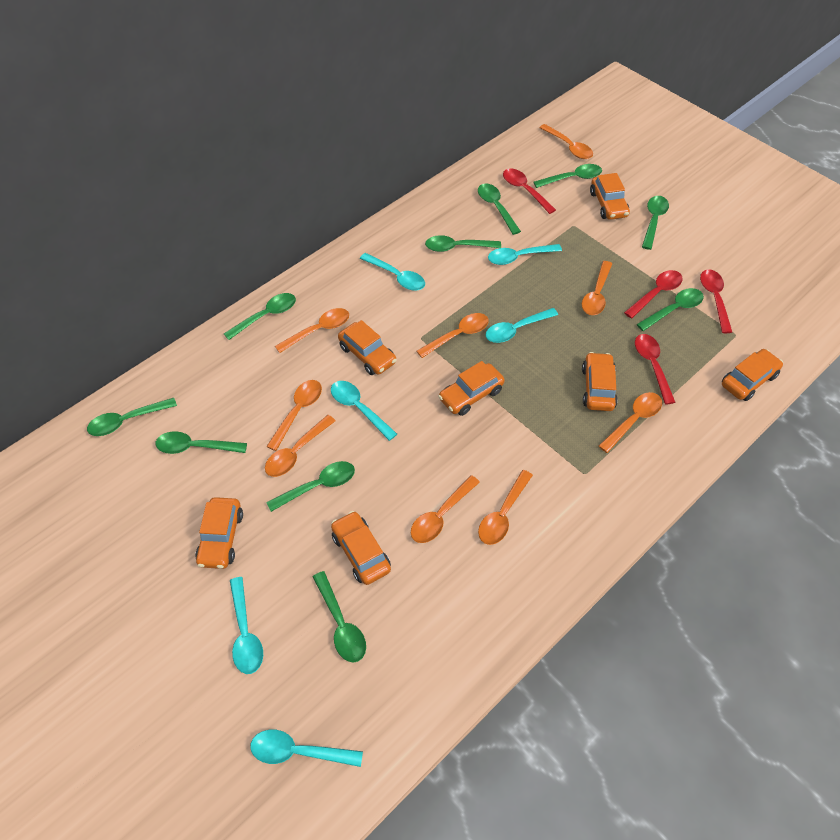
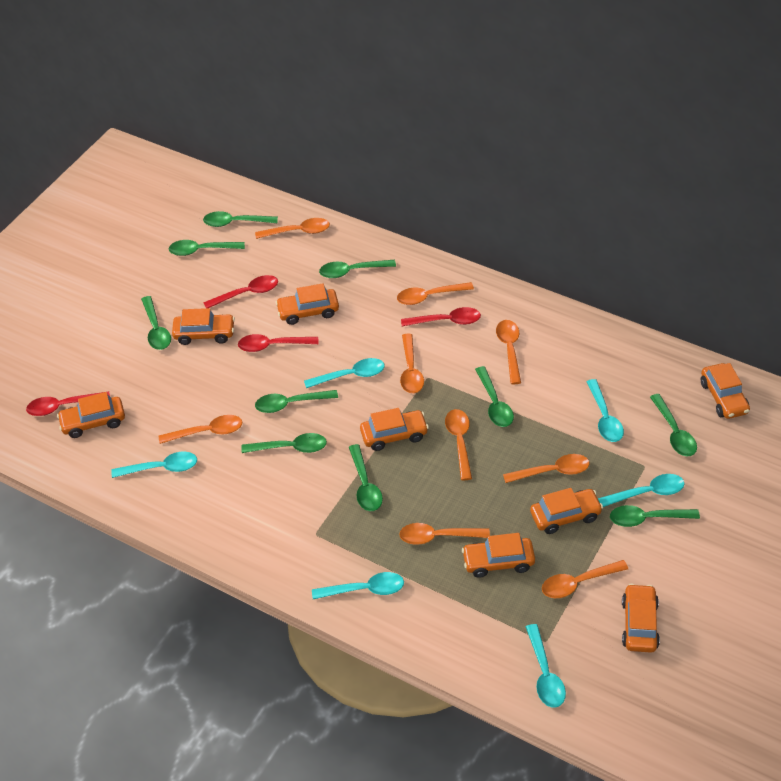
orange car: [195,497,243,569] [331,511,391,585] [338,320,397,375] [438,361,505,416] [582,352,618,411] [590,173,630,220] [722,349,783,401] = 7 -> [57,392,125,438] [172,308,235,345] [276,283,339,325] [360,408,429,451] [462,533,535,578] [530,488,603,534] [622,584,660,652] [701,363,750,419] = 8

